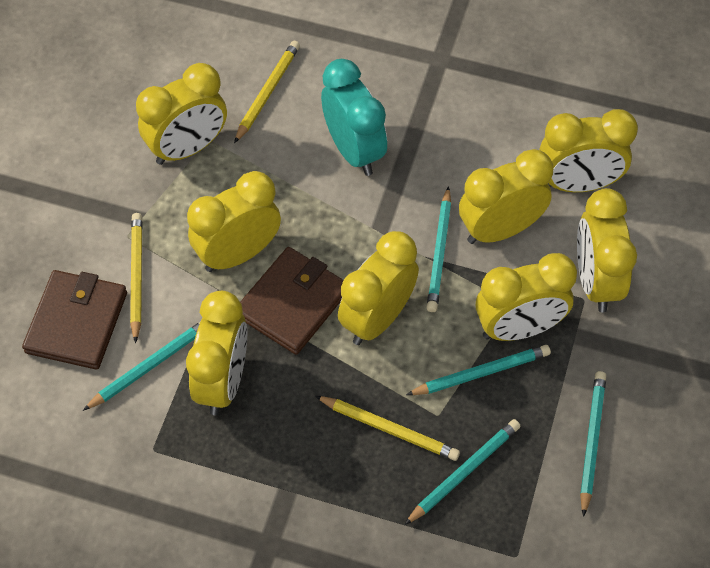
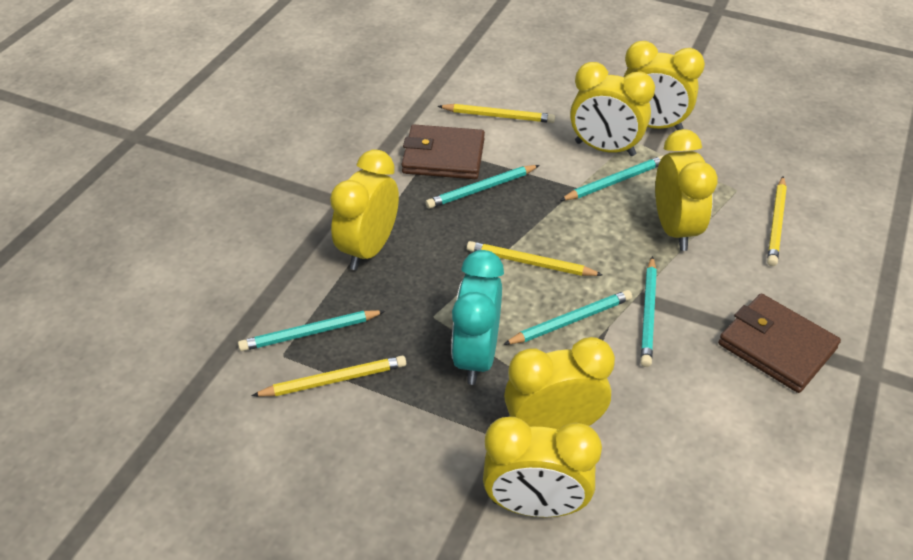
yellow clock: [136,63,227,165] [186,291,247,415] [187,171,281,272] [338,231,419,345] [459,149,553,244] [476,253,577,341] [539,109,638,192] [577,188,637,313] = 8 -> [330,149,399,270] [483,417,602,517] [504,337,615,430] [570,62,655,156] [624,41,705,130] [655,129,718,251] = 6
yellow pencil: [130,213,143,343] [234,41,300,143] [315,396,460,461] = 3 -> [251,356,406,397] [438,104,555,123] [467,241,603,276] [767,176,787,266] = 4

